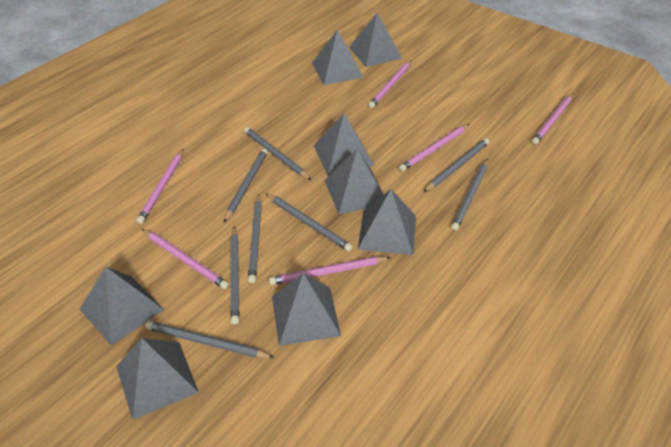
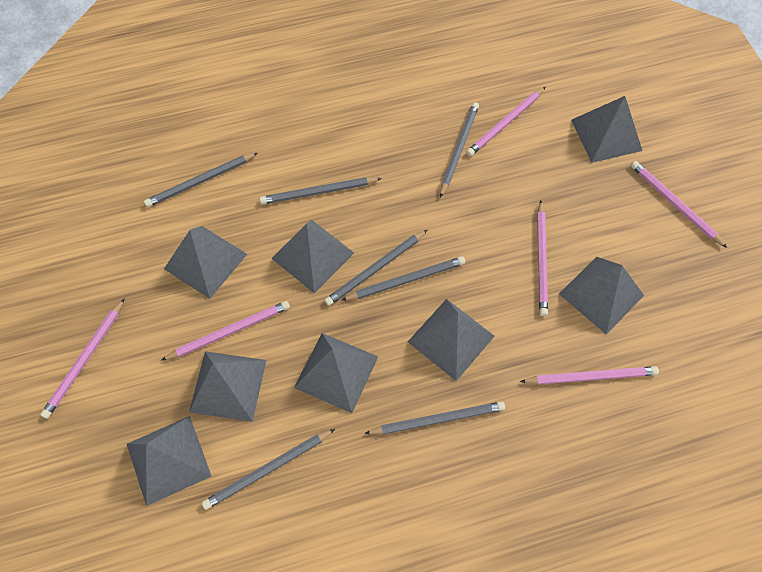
grey pencil: [146,321,275,358] [224,148,268,222] [230,226,239,325] [244,127,311,180] [248,194,262,283] [266,193,353,251] [423,138,489,192] [451,159,488,231] = 8 -> [144,153,258,207] [202,429,335,510] [259,177,382,205] [324,230,427,306] [342,256,465,301] [364,401,505,434] [440,102,479,198] = 7

